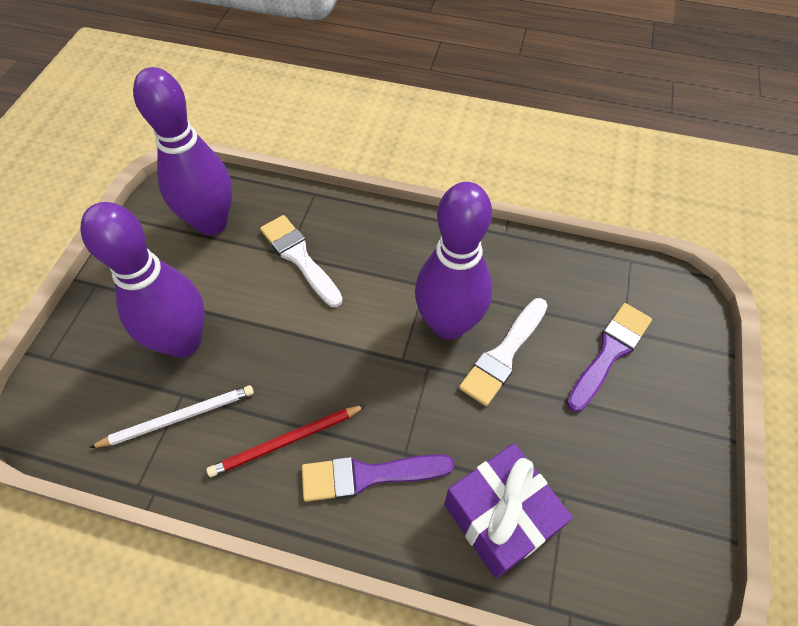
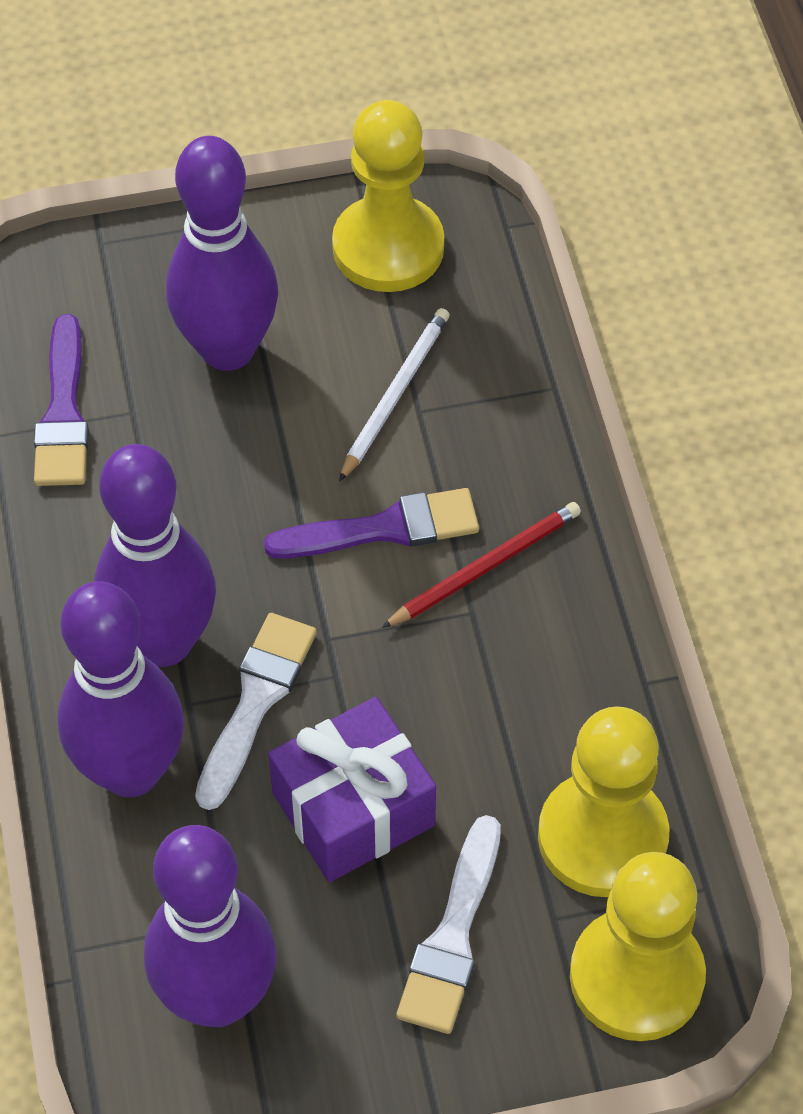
purple bowling pin: [80,202,205,357] [133,67,232,235] [415,182,493,340] = 3 -> [57,581,184,797] [94,444,216,667] [144,825,277,1027] [166,136,278,371] = 4
yellow pawn: none = 0 -> [332,100,444,292] [538,706,670,897] [570,852,706,1041] = 3

